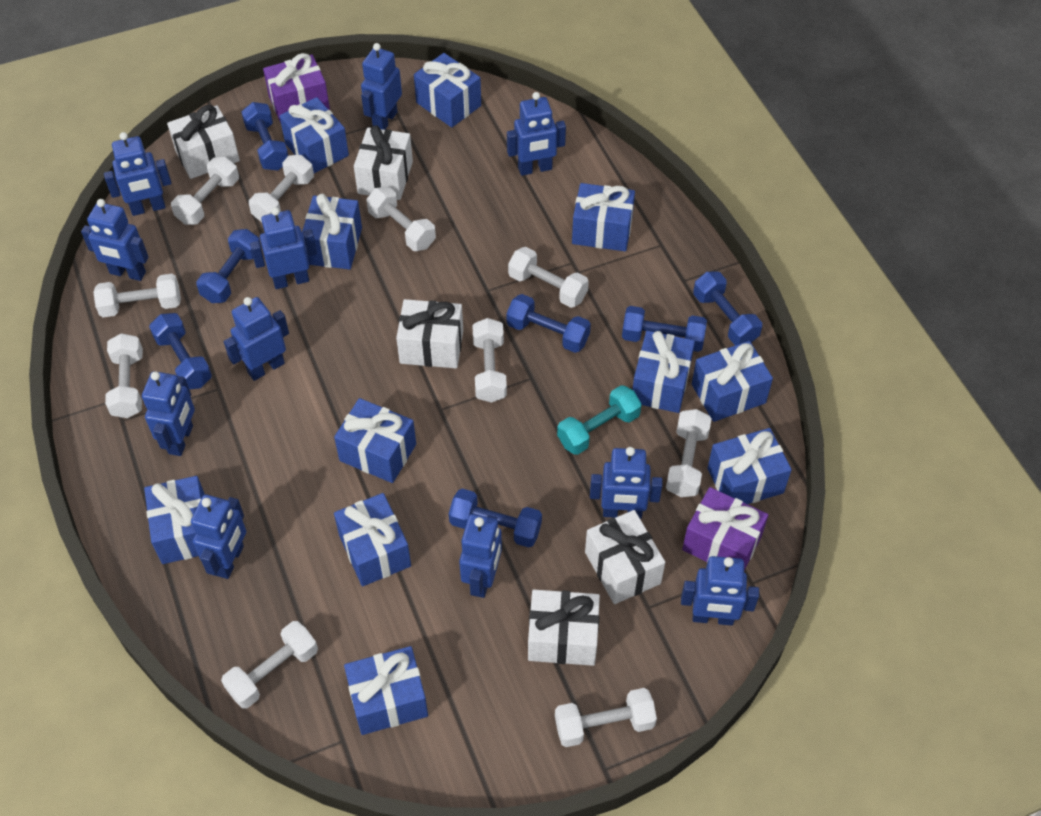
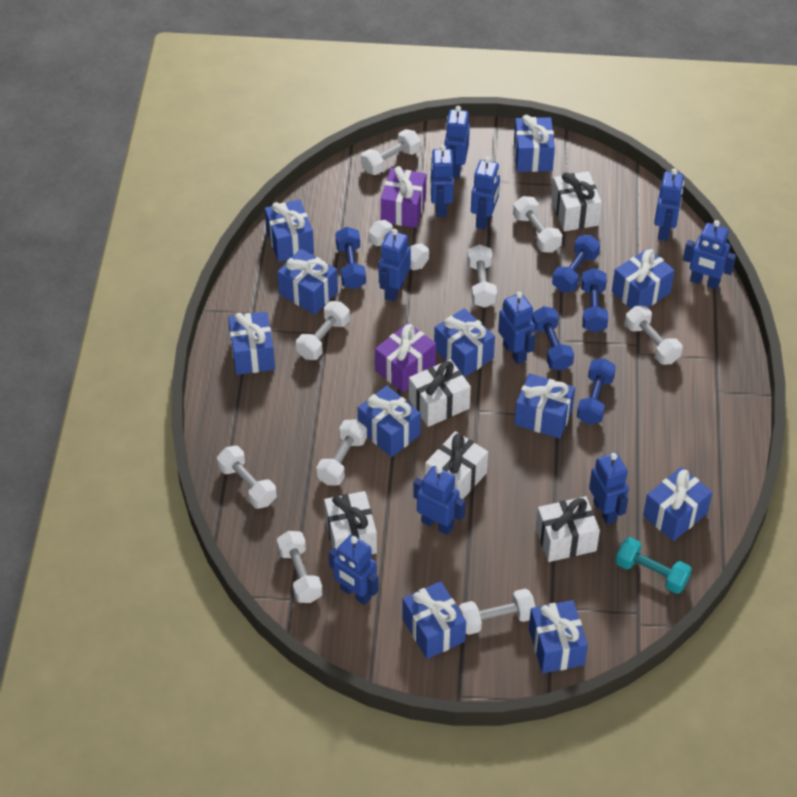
blue dumbbell: [149,313,212,390] [196,229,262,303] [241,102,288,171] [449,489,542,548] [506,294,591,353] [622,306,707,352] [693,271,762,345] = 7 -> [336,227,366,289] [532,306,574,371] [552,235,600,292] [577,358,616,424] [581,268,608,333] = 5
blue robot: [81,199,149,281] [104,132,171,216] [142,371,195,456] [191,495,246,579] [224,297,289,381] [250,207,317,289] [361,43,402,130] [459,514,502,598] [507,92,566,176] [590,447,662,519] [681,556,759,626] = 11 -> [328,534,379,605] [379,229,411,301] [413,466,466,535] [430,145,454,217] [444,106,470,178] [471,157,500,230] [498,292,536,364] [589,452,629,525] [654,168,684,241] [683,220,736,289] = 10

